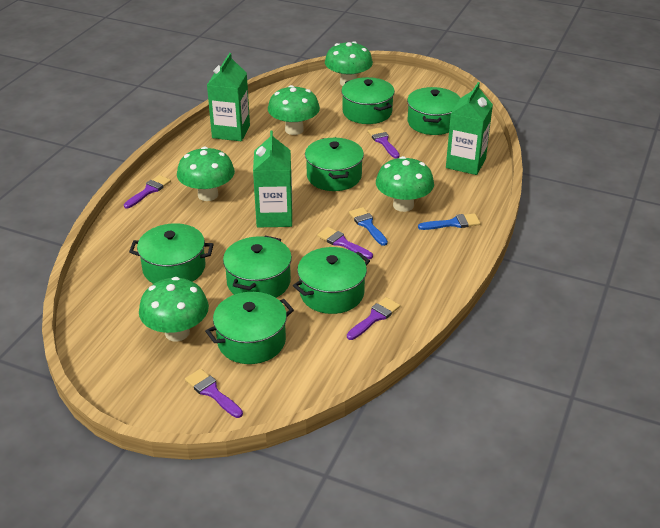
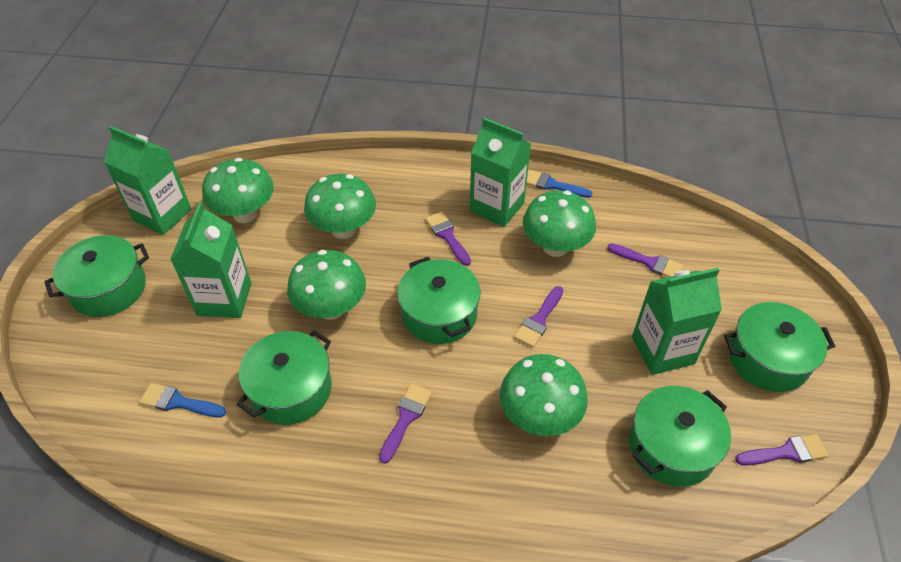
green carton: [207,53,250,141] [253,130,292,227] [446,82,493,175] = 3 -> [104,126,191,235] [170,202,251,318] [470,118,531,227] [632,268,722,375] = 4
green pot: [129,223,214,284] [205,292,294,364] [223,236,292,298] [293,247,370,314] [305,137,364,191] [341,77,395,124] [407,87,460,135] = 7 -> [44,235,149,317] [237,330,332,425] [397,257,480,344] [629,386,731,487] [724,302,835,392] = 5

